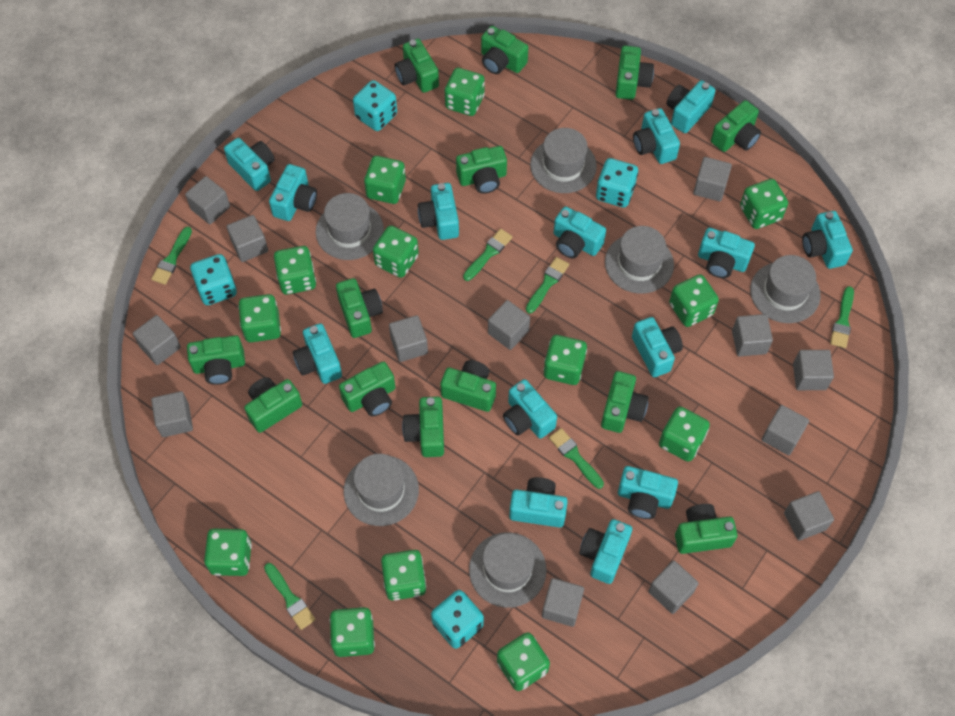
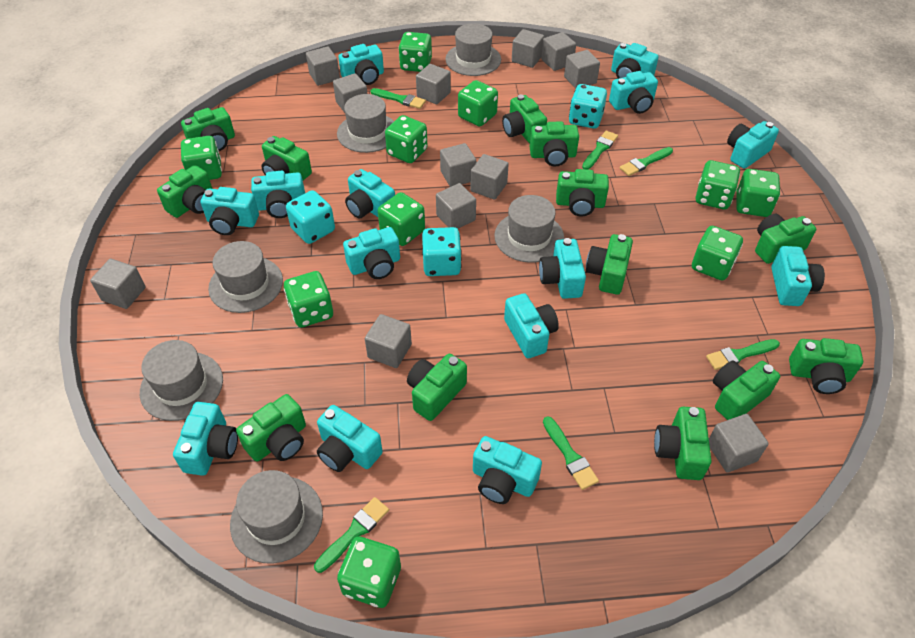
green dice: [204,528,252,576] [238,294,281,342] [274,246,316,295] [330,607,375,657] [364,156,406,204] [373,226,419,278] [381,550,426,601] [445,68,485,116] [497,632,550,691] [543,335,587,385] [659,407,710,462] [669,274,719,327] [740,179,788,229] = 13 -> [181,136,222,180] [284,271,333,328] [337,536,401,608] [378,192,425,246] [385,115,427,163] [399,32,432,72] [458,80,498,126] [692,226,743,280] [695,160,740,210] [736,169,780,217] = 10
grey cube: [133,315,181,365] [151,391,193,437] [185,176,230,224] [227,215,268,262] [389,315,428,362] [488,300,530,350] [542,578,584,627] [648,560,699,614] [693,157,732,201] [732,314,773,357] [762,405,809,455] [784,491,834,540] [793,350,834,390] = 13 -> [90,259,145,309] [306,46,340,86] [333,73,367,113] [365,314,412,368] [416,64,451,104] [436,183,476,229] [440,143,476,187] [470,154,509,200] [512,29,544,68] [541,32,576,71] [564,50,600,89] [709,414,769,473] = 12
turquoise dice: [190,254,237,305] [353,80,397,131] [431,590,484,649] [596,158,638,208] = 4 -> [286,190,335,244] [422,227,462,276] [569,84,607,129] = 3

